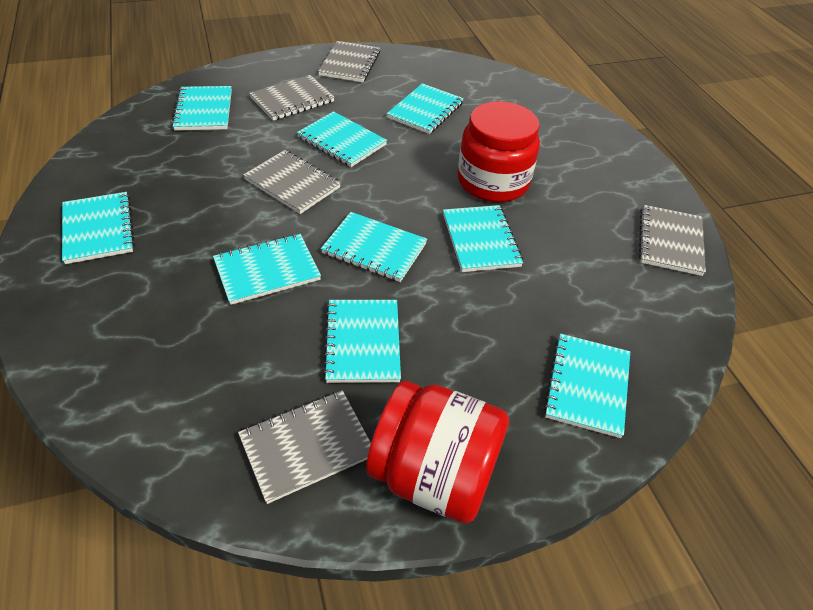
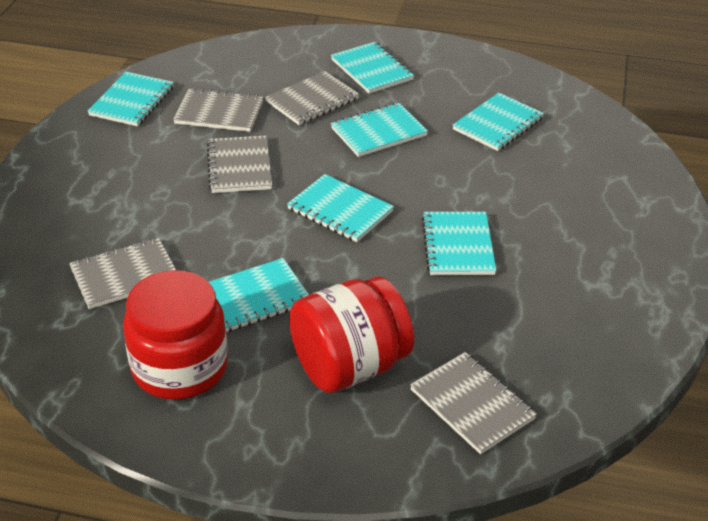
turquoise notebook: [62,192,135,264] [172,86,232,131] [213,234,321,305] [297,111,387,167] [321,212,427,282] [323,300,401,383] [387,83,464,134] [443,205,523,272] [544,334,630,438] = 9 -> [88,72,174,126] [209,258,309,332] [287,174,394,242] [331,42,414,94] [331,103,428,157] [422,212,496,275] [453,93,544,151] = 7

